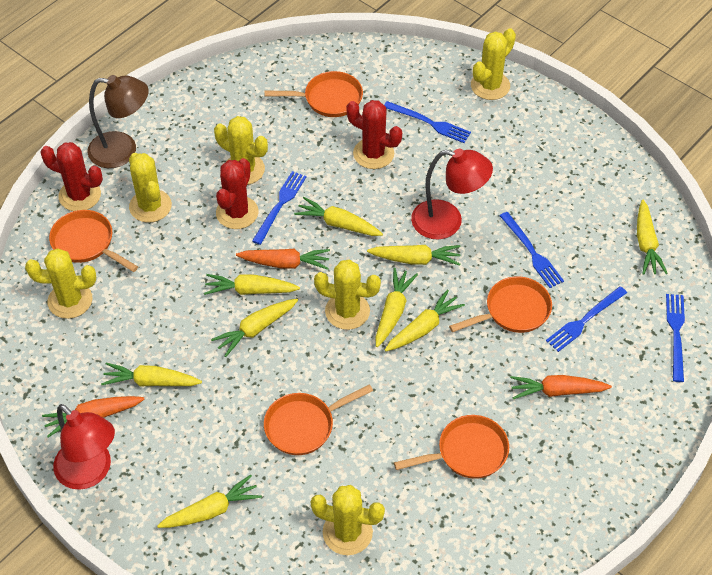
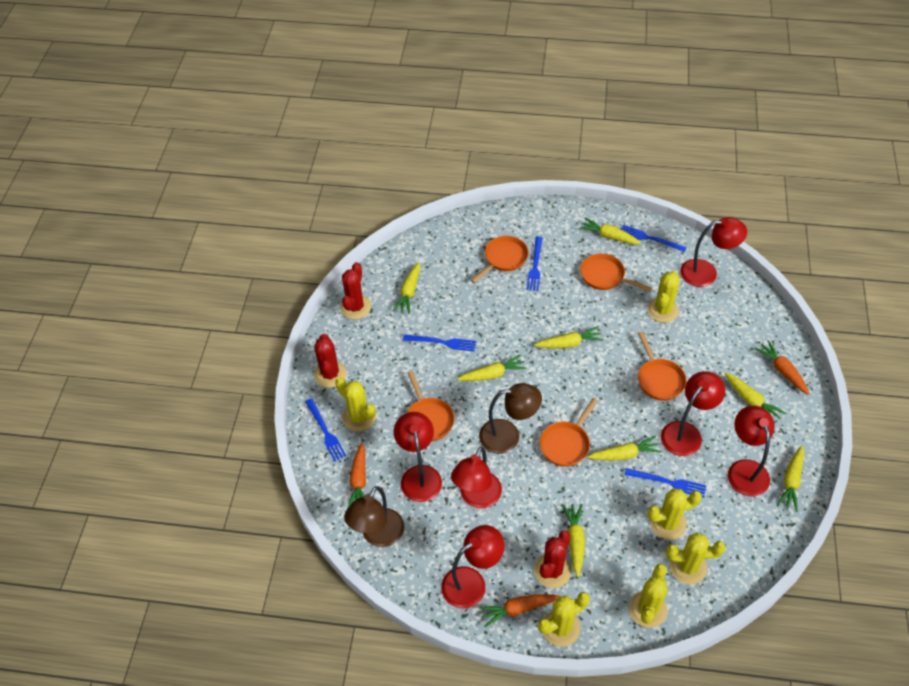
brown lamp: [87,75,149,168] = 1 -> [344,486,404,547] [479,383,542,454] = 2
red lamp: [53,404,115,490] [411,149,493,240] = 2 -> [394,412,442,502] [441,525,505,609] [451,447,502,508] [661,371,725,456] [680,217,747,287] [728,406,775,496] = 6
yellow carrot: [101,363,202,387] [157,475,262,528] [204,274,300,295] [211,299,298,357] [294,197,383,236] [367,245,461,266] [375,268,418,347] [385,289,465,351] [637,200,668,275] = 9 -> [393,262,420,314] [457,354,527,381] [534,326,603,348] [562,504,585,577] [579,218,641,244] [587,436,662,460] [724,372,786,424] [777,445,804,512] = 8

